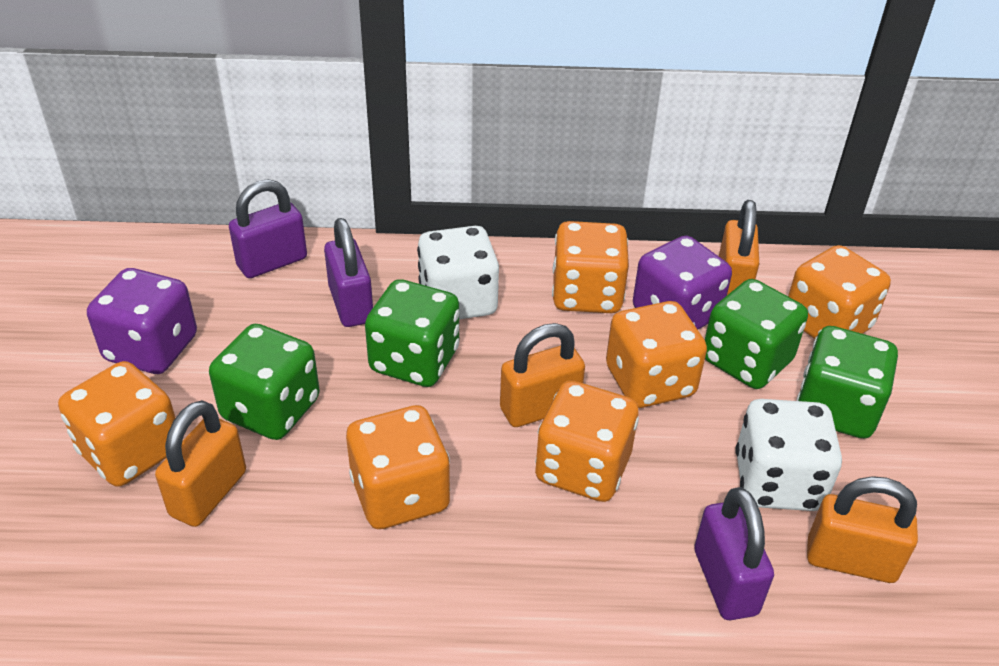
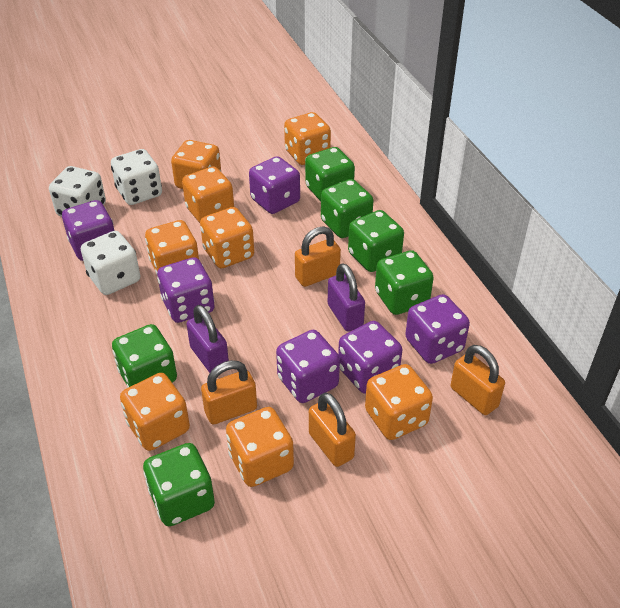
green dice: [209,324,320,440] [365,279,459,387] [705,279,808,389] [796,326,898,439] = 4 -> [112,324,177,388] [143,443,215,526] [305,147,355,201] [321,179,374,238] [348,210,404,272] [375,250,434,315] = 6
orange dice: [58,361,175,487] [346,405,450,529] [535,380,639,502] [552,221,629,313] [606,301,707,408] [788,245,891,339] = 6 -> [120,373,190,451] [145,220,199,275] [171,140,221,189] [182,167,234,223] [200,207,254,268] [226,407,294,487] [284,112,331,165] [365,364,433,440] = 8
purple dice: [87,268,197,374] [633,236,732,329] = 2 -> [62,200,115,261] [157,257,215,323] [249,156,300,214] [276,330,340,403] [338,321,402,394] [405,294,470,364] = 6
purple padlock: [229,179,307,278] [324,218,373,327] [694,487,774,620] = 3 -> [187,305,229,373] [328,263,365,331] = 2
white dice: [417,226,499,319] [735,399,842,511] = 2 -> [49,166,106,217] [81,231,140,295] [111,149,162,205] = 3

